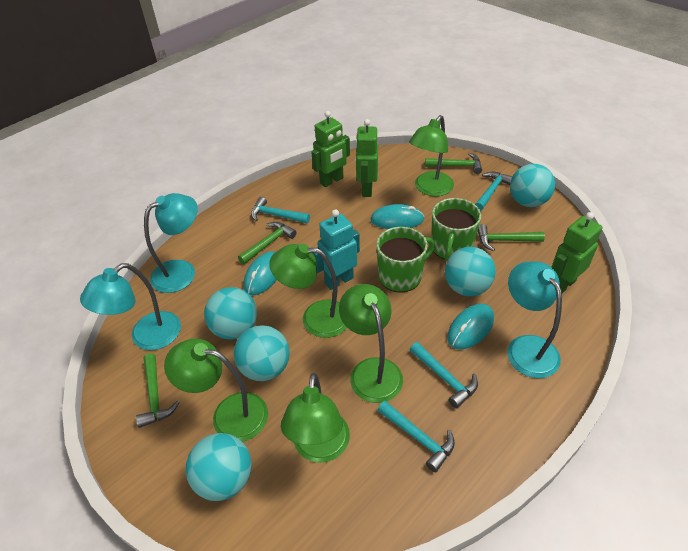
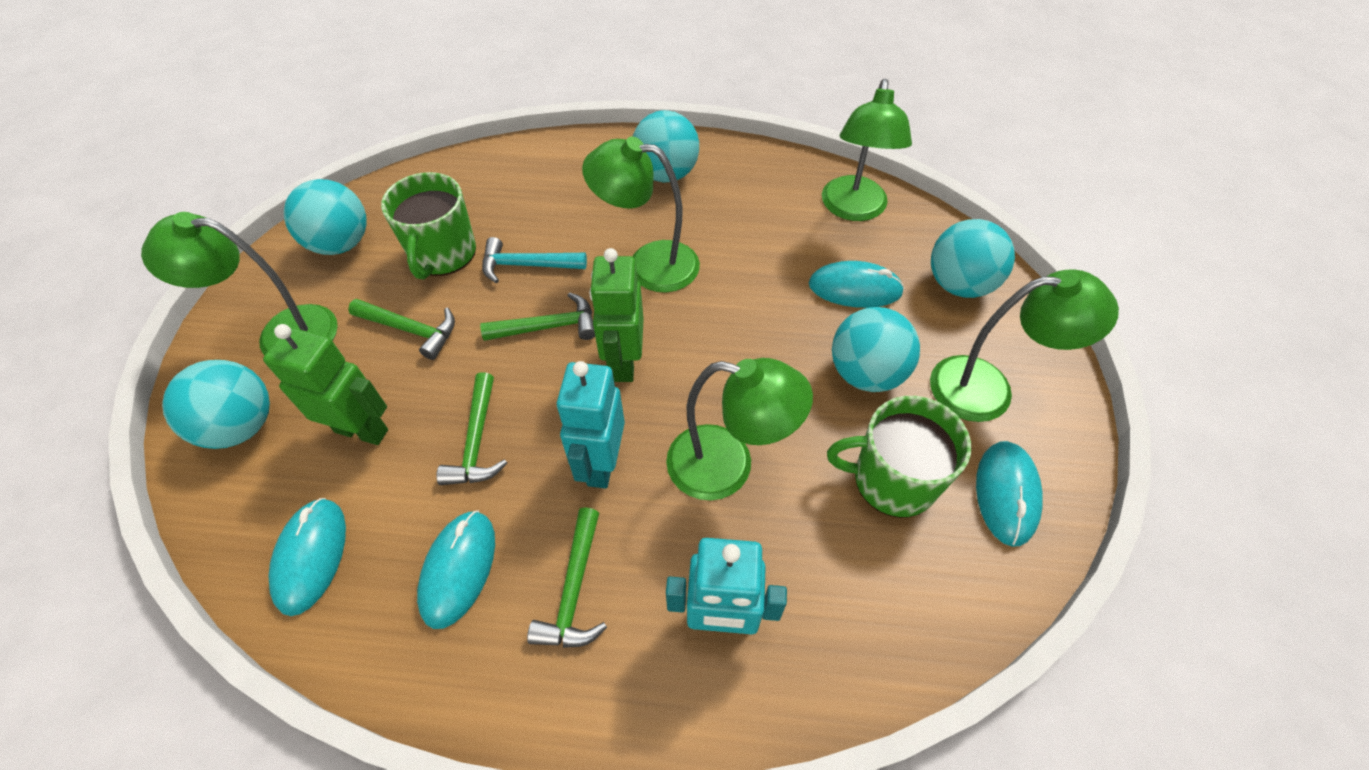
green robot: [311,111,350,187] [355,119,378,197] [552,212,603,293] = 3 -> [263,324,388,445] [589,248,644,382] = 2
turquoise hammer: [251,197,310,223] [377,401,455,472] [410,342,478,408] [475,172,512,211] = 4 -> [482,237,587,283] = 1
turquoise lamp: [80,263,181,350] [144,193,198,293] [507,261,562,378] = 3 -> none = 0
turquoise mouse: [244,251,277,295] [370,204,424,229] [447,304,494,349] = 3 -> [269,498,346,616] [417,511,495,629] [809,261,904,308] [976,441,1043,547] = 4
turquoise robot: [313,209,360,290] = 1 -> [557,361,625,489] [666,538,787,634] = 2

